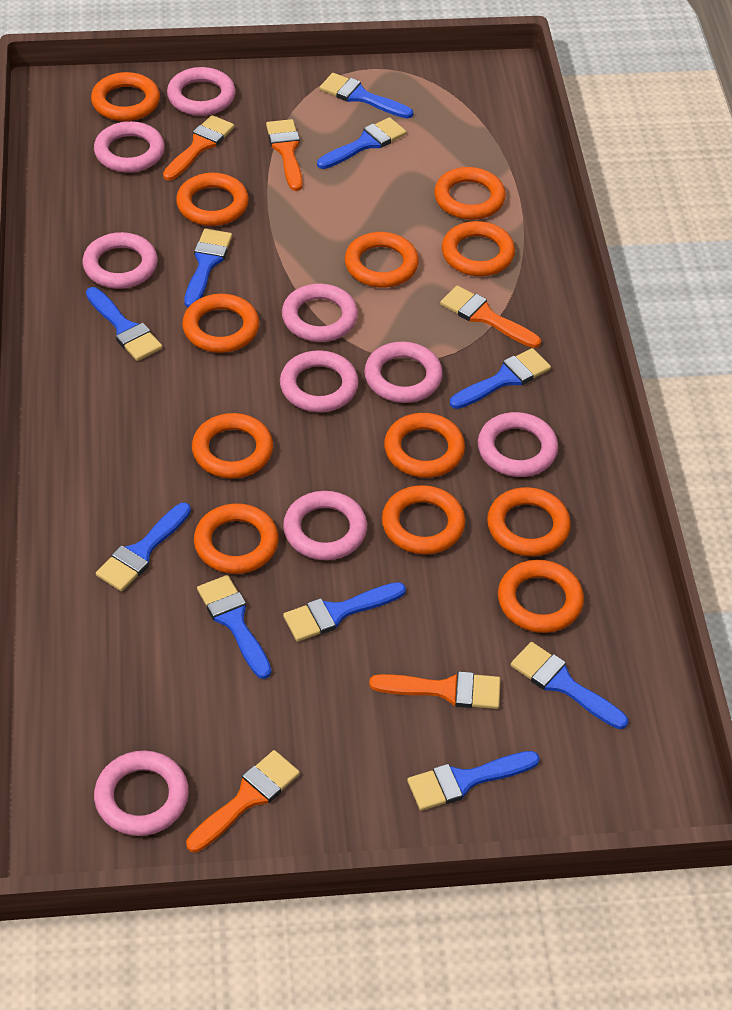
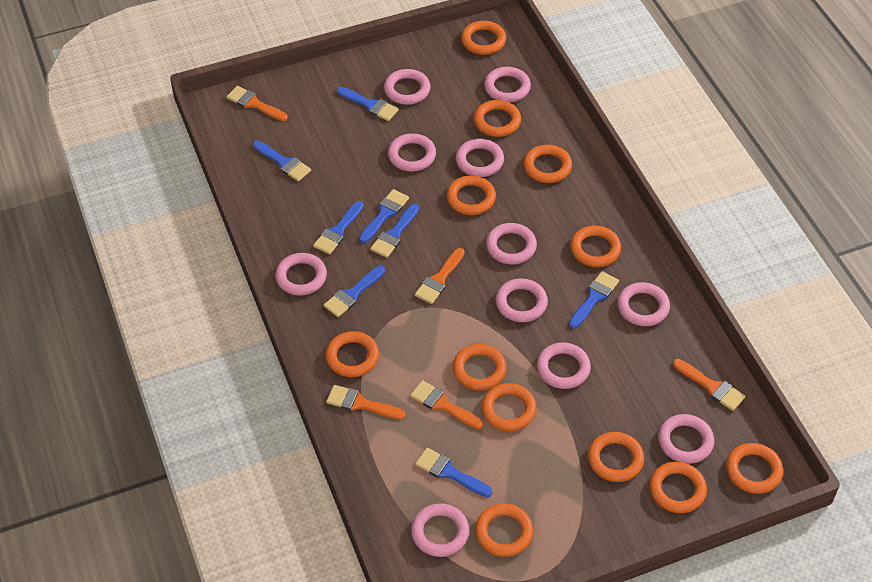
blue brush: [86,287,162,361] [96,503,191,591] [184,229,232,308] [197,575,271,679] [283,582,406,642] [317,117,407,169] [319,73,413,119] [407,751,540,811] [450,348,551,409] [511,642,628,729] = 10 -> [253,140,311,181] [313,201,364,255] [324,266,385,317] [337,87,399,121] [359,189,409,243] [370,204,419,258] [415,448,493,497] [569,271,619,329] = 8
pink ring: [83,232,158,289] [94,121,165,173] [94,751,189,836] [167,67,236,116] [280,350,359,412] [282,284,358,342] [283,491,367,560] [364,342,443,403] [478,412,558,477] = 9 -> [275,253,327,296] [384,69,431,105] [388,133,436,172] [411,503,469,557] [456,139,504,177] [484,67,531,102] [486,223,537,264] [496,278,548,322] [537,342,591,389] [617,282,670,326] [658,414,714,464] = 11

